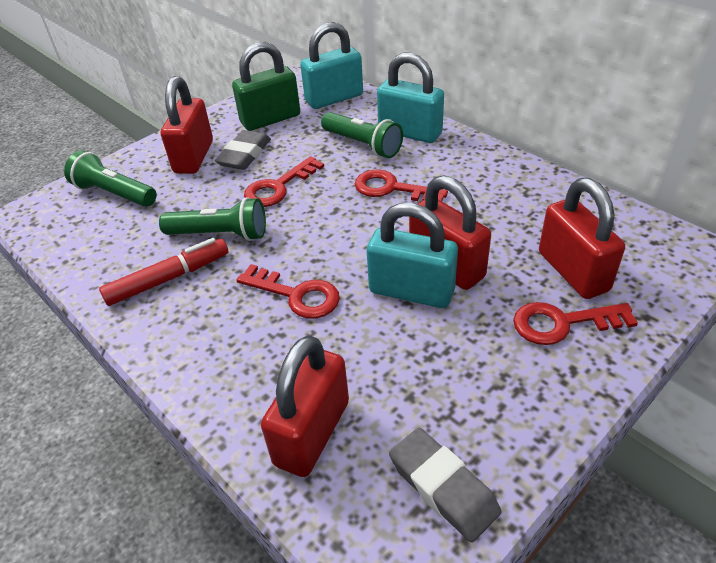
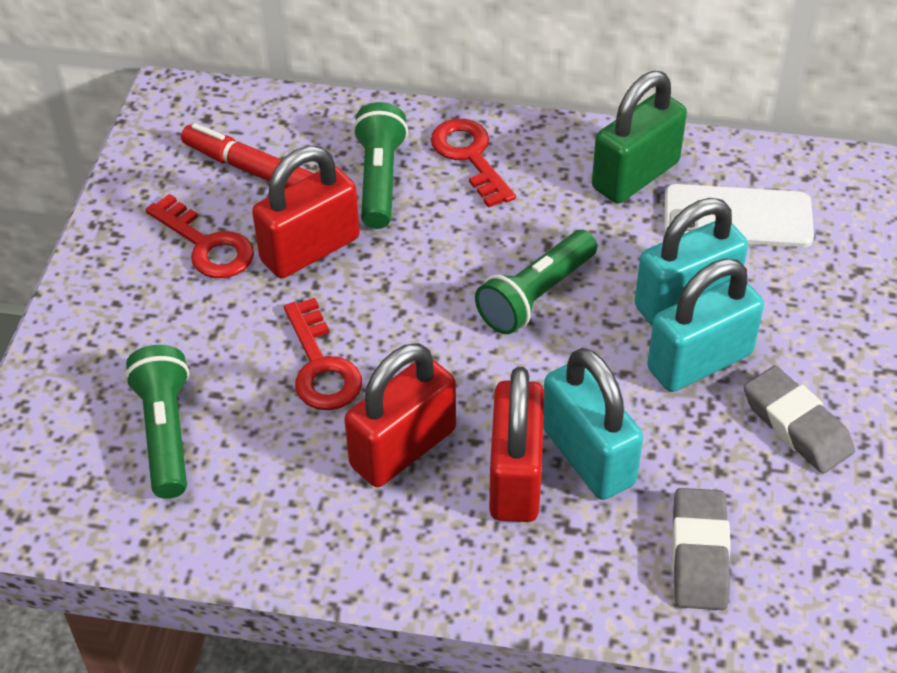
red key: [237,264,340,318] [244,156,324,207] [355,169,448,201] [513,302,638,345] = 4 -> [146,194,254,278] [284,298,362,410] [431,119,516,208] = 3
red padlock: [161,76,213,174] [261,335,349,477] [409,175,491,290] [539,178,625,299] = 4 -> [252,146,360,278] [344,343,456,487] [489,367,544,522] = 3
white phone: none = 0 -> [664,184,814,248] = 1

